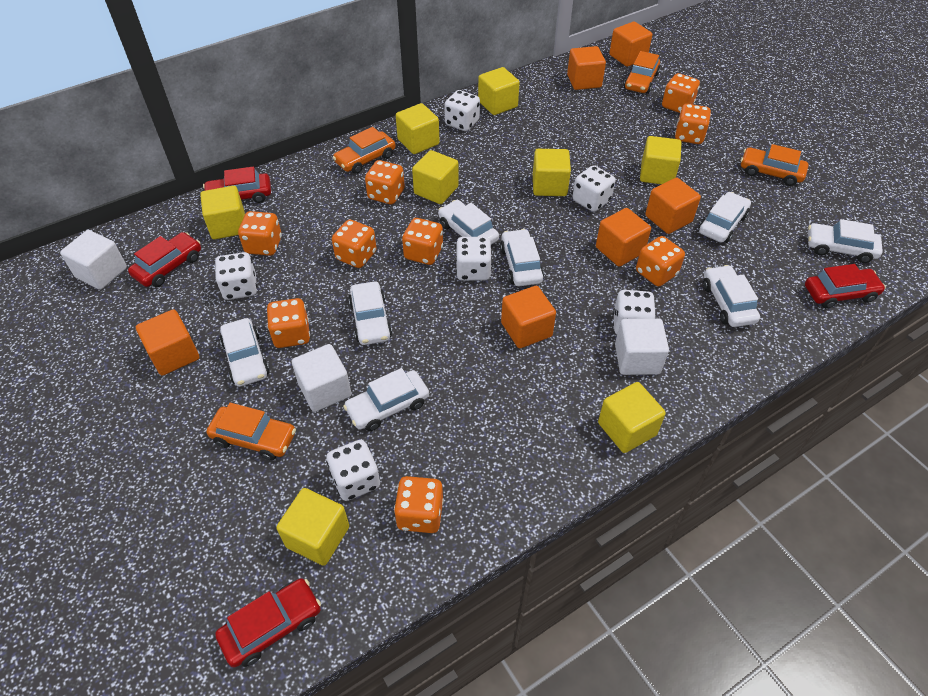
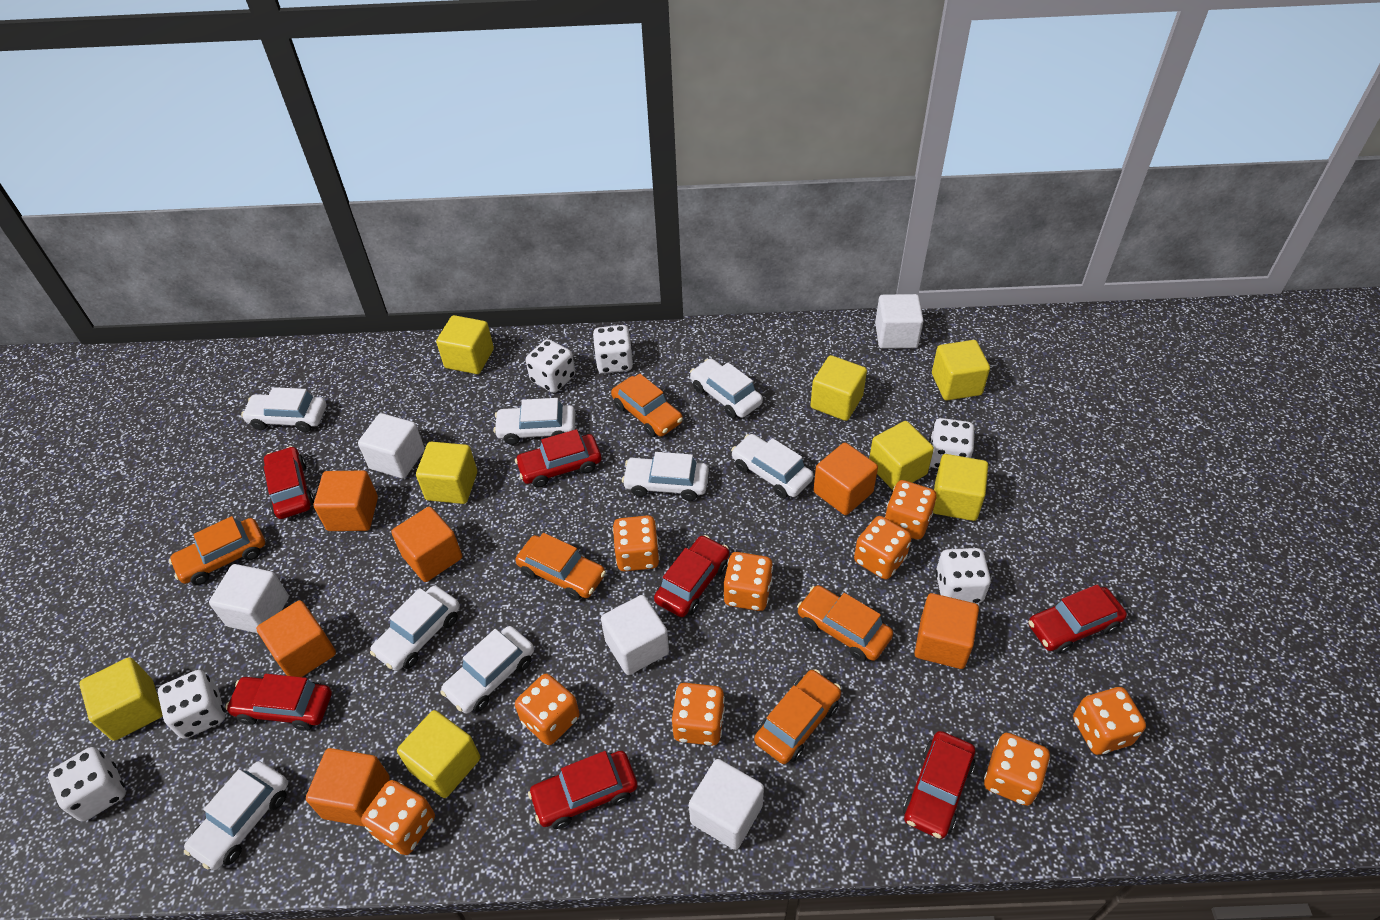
orange car: [206,403,296,461] [333,127,396,174] [624,51,660,94] [741,144,809,186] = 4 -> [169,516,265,585] [515,533,606,600] [611,374,683,437] [754,669,841,764] [797,585,893,661] = 5
red car: [128,232,201,287] [203,167,271,203] [215,578,321,667] [805,264,886,309] = 4 -> [226,674,332,731] [263,446,314,519] [515,429,601,487] [528,751,637,829] [654,535,729,617] [903,731,975,839] [1028,584,1127,654] = 7
white cube: [60,230,127,290] [292,344,352,412] [615,318,669,375] = 3 -> [209,564,289,633] [358,413,425,479] [601,595,669,675] [689,759,764,850] [875,294,924,349] = 5

